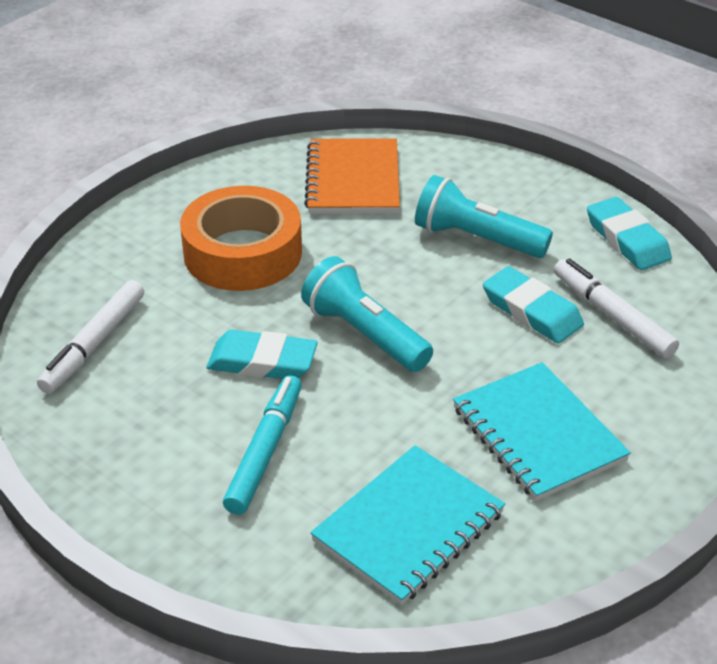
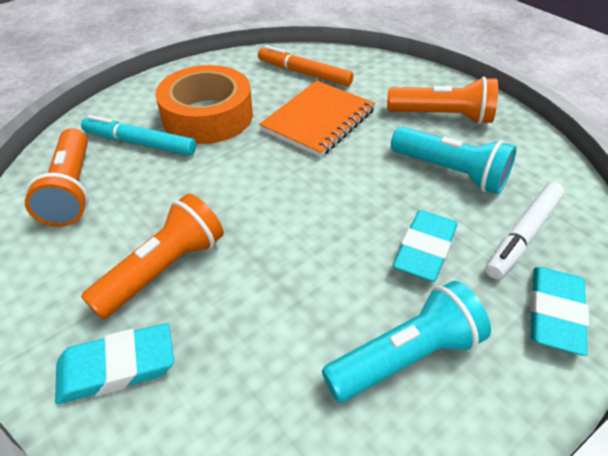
orange flashlight: none = 0 -> [25,128,88,227] [81,193,224,320] [387,77,498,124] = 3
orange marker: none = 0 -> [258,45,354,86] = 1
turquoise notebook: [310,445,505,605] [453,362,631,501] = 2 -> none = 0
white marker: [37,280,144,394] [554,259,679,358] = 2 -> [486,182,565,279] = 1

